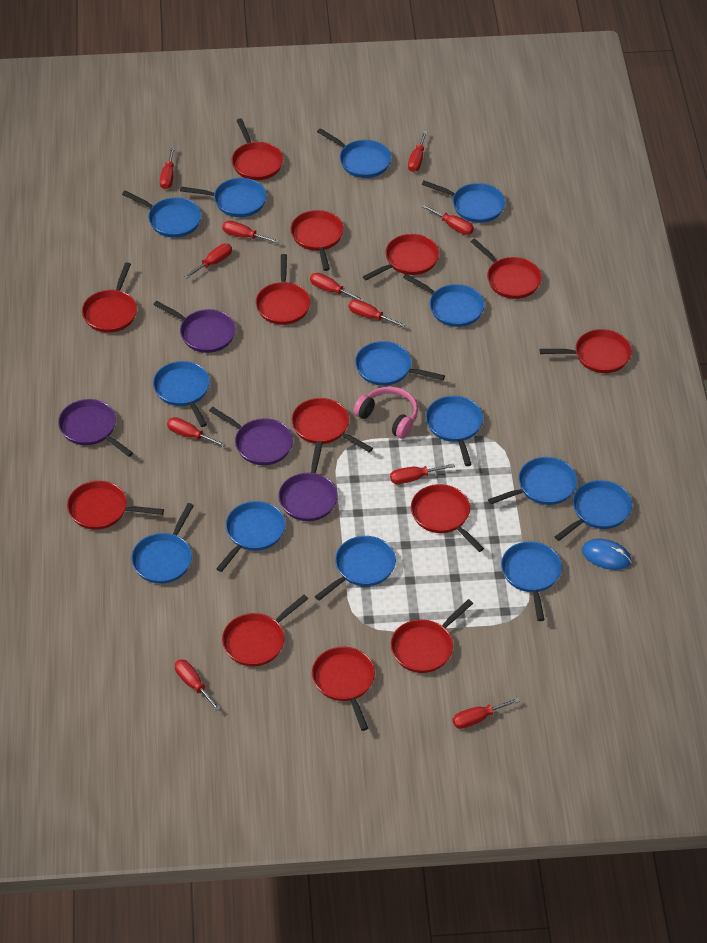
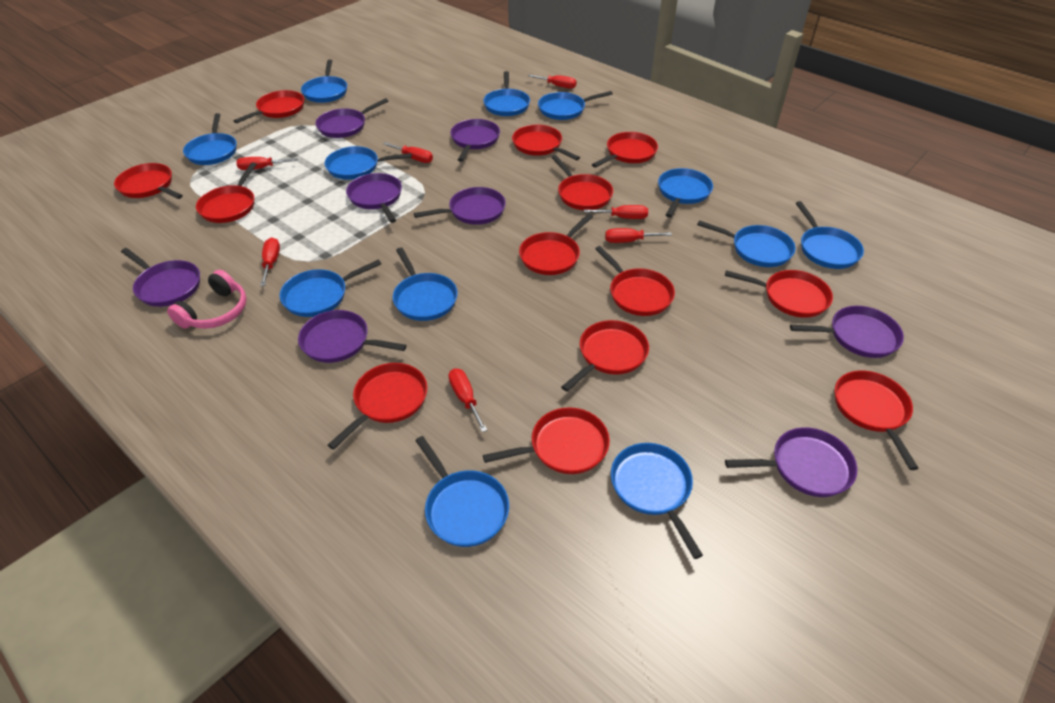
blue mouse: [582,539,631,570] = 1 -> none = 0
blue pan: [122,191,202,238] [131,503,194,584] [153,361,210,427] [180,178,267,217] [216,501,286,572] [315,536,396,601] [317,128,391,178] [355,341,445,386] [403,274,485,327] [422,181,505,223] [426,396,483,466] [488,457,577,505] [501,541,562,621] [555,480,632,541] = 14 -> [183,113,237,165] [280,259,381,317] [301,60,347,103] [325,146,412,180] [393,247,458,321] [415,436,509,547] [483,71,530,116] [538,91,613,120] [611,443,703,559] [658,168,713,217] [697,220,796,267] [796,201,864,269] = 12
purple pan: [58,399,133,457] [153,301,236,353] [209,407,293,465] [278,441,338,521] = 4 -> [121,248,200,307] [298,310,407,363] [315,98,388,138] [346,173,402,223] [414,187,506,225] [450,119,500,162] [725,427,858,497] [790,306,904,358] = 8
red screwdriver: [160,147,175,189] [167,417,226,447] [175,659,221,711] [184,244,232,278] [222,221,279,243] [310,273,364,301] [349,300,406,327] [390,463,455,484] [408,131,427,172] [422,205,474,235] [453,698,520,729] = 11 -> [236,157,298,170] [260,238,280,286] [383,142,433,163] [449,368,487,432] [528,75,577,89] [584,205,648,219] [605,228,672,243] = 7

